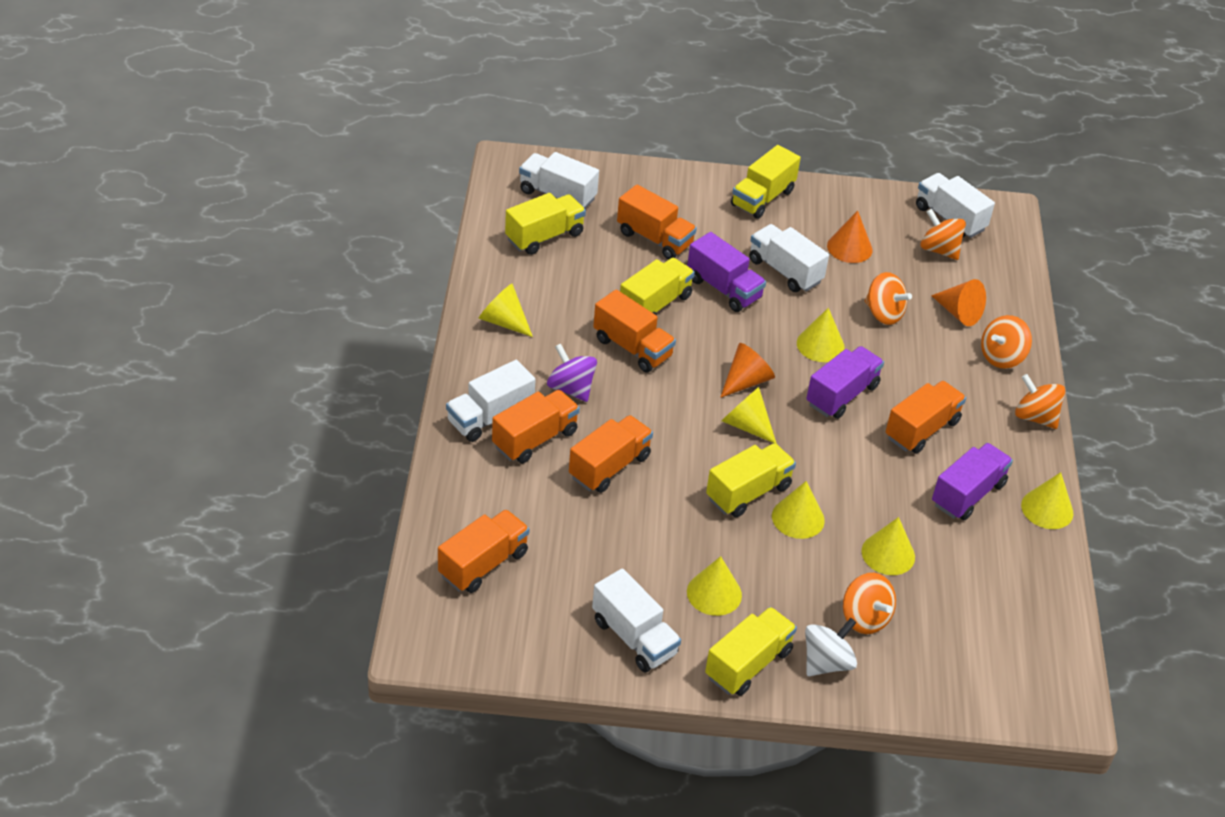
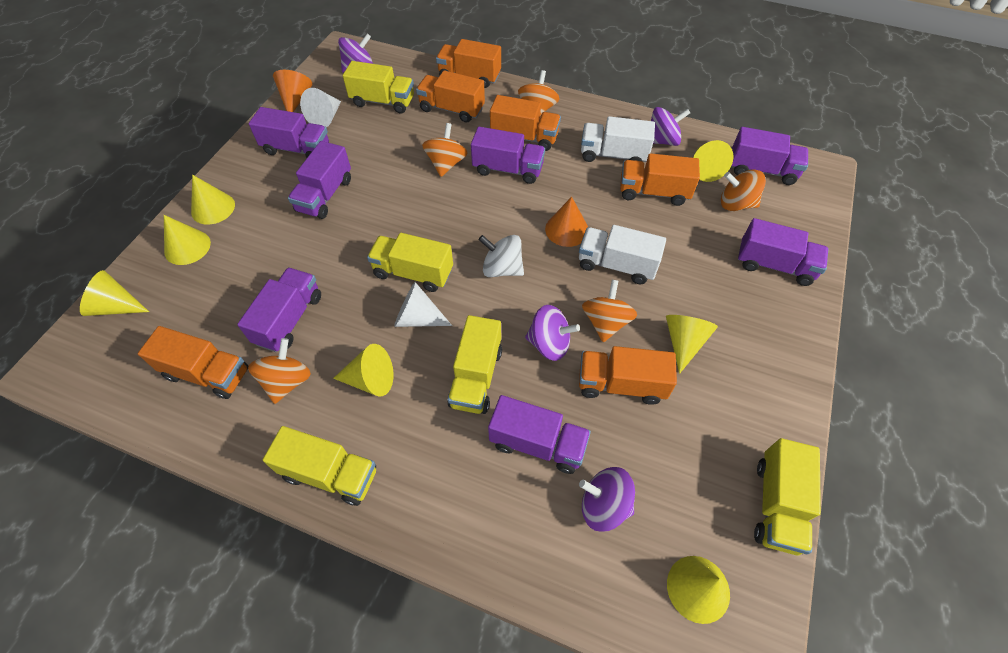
orange cone: [720,343,775,398] [827,211,872,263] [931,279,986,326] = 3 -> [273,70,312,112] [545,197,588,247] = 2
purple spinning top: [547,343,597,402] = 1 -> [338,33,373,73] [525,305,580,361] [579,467,635,532] [651,107,690,146] = 4
purple truck: [687,232,766,312] [806,346,884,419] [932,443,1013,520] = 3 -> [237,268,321,352] [249,107,329,158] [288,141,351,219] [471,127,545,184] [488,395,591,474] [731,127,808,185] [738,218,829,286] = 7
white cone: none = 0 -> [300,88,341,127] [394,282,452,327] = 2
white truck: [446,360,536,442] [519,152,599,209] [592,568,681,672] [749,224,829,292] [916,173,995,238] = 5 -> [579,225,666,284] [581,116,655,162] = 2

